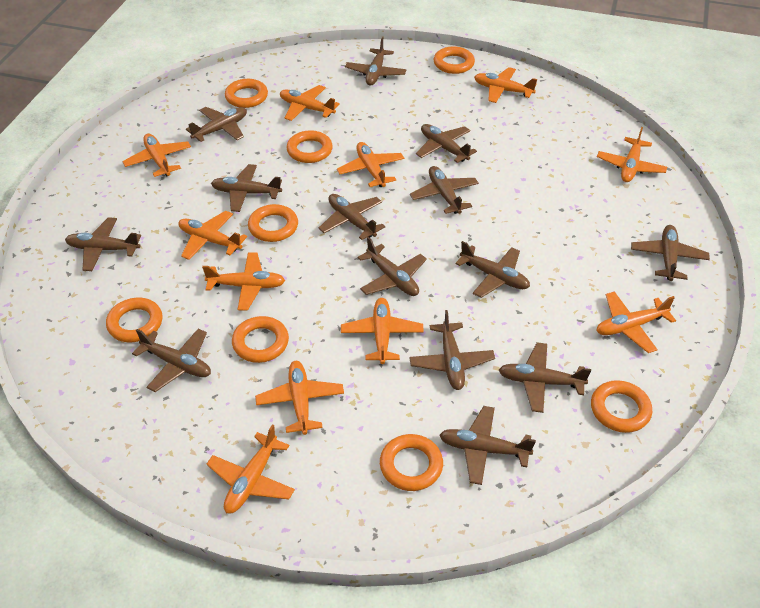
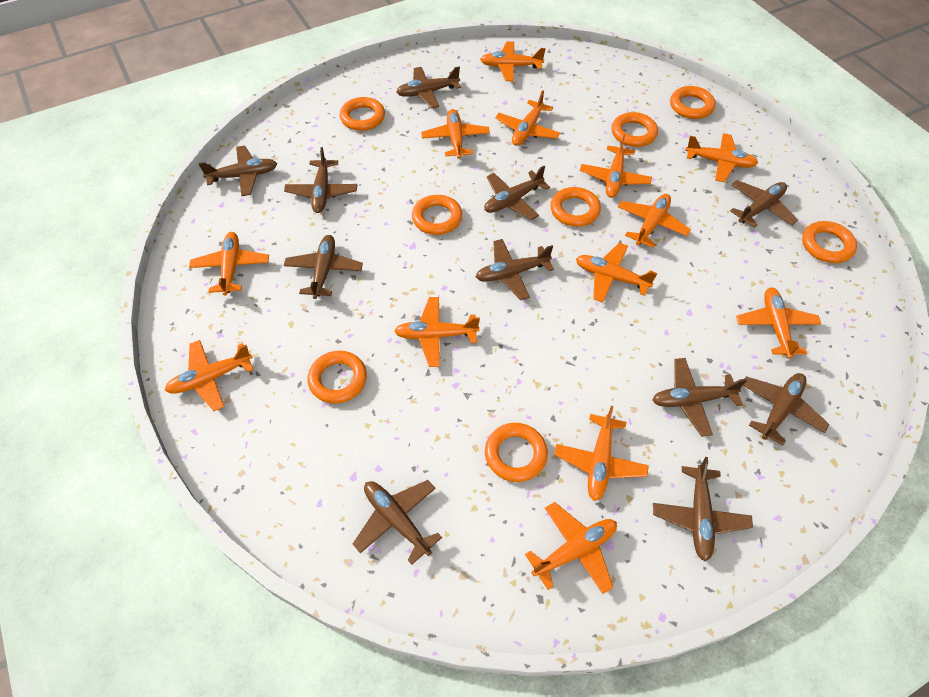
brown plane: [65,217,141,271] [132,329,211,392] [186,107,247,142] [211,164,282,212] [319,194,385,240] [345,38,406,86] [358,237,427,296] [409,310,495,390] [410,166,479,214] [416,124,477,163] [440,406,536,485] [455,241,530,298] [499,342,591,413] [631,225,710,281] = 14 -> [198,145,277,196] [284,147,357,213] [284,235,363,299] [353,480,442,564] [396,67,461,109] [476,239,554,300] [484,166,550,220] [652,358,747,437] [653,457,753,561] [730,180,798,228] [743,373,830,446] = 11
orange plane: [122,134,191,177] [178,211,247,260] [202,252,285,311] [207,424,295,513] [255,361,344,435] [280,85,340,121] [337,142,404,187] [341,298,424,364] [474,67,537,103] [596,291,676,353] [597,127,667,182] = 11 -> [165,340,253,411] [189,232,269,295] [394,297,480,367] [421,109,490,159] [480,41,546,81] [495,90,560,146] [525,502,617,594] [554,406,649,501] [576,243,657,303] [580,135,652,198] [618,194,691,248] [685,133,758,182] [736,287,821,359] = 13

